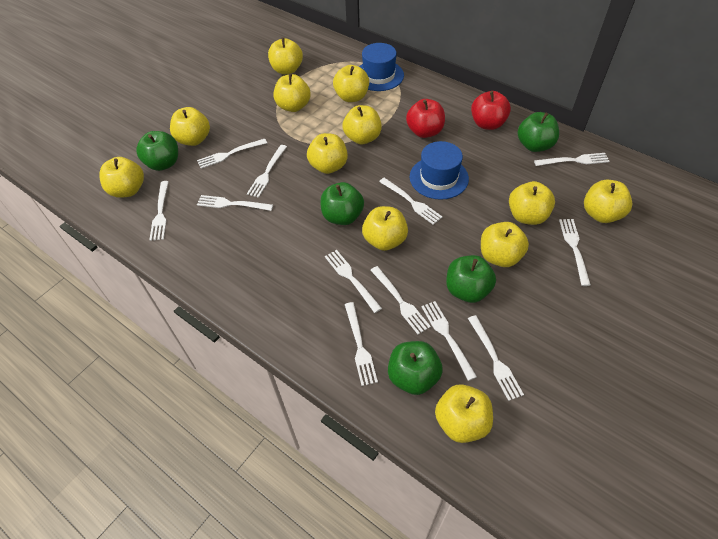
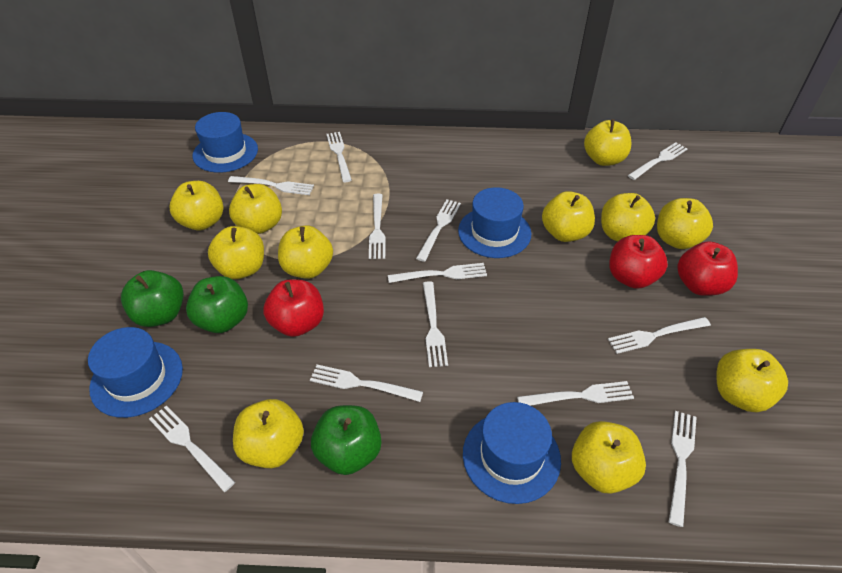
blue hat: [359,43,404,91] [410,141,469,200] = 2 -> [88,327,183,418] [193,112,258,173] [458,187,531,258] [463,402,561,504] = 4
green apple: [136,131,178,171] [320,182,364,225] [388,341,443,395] [446,255,496,303] [517,112,559,152] = 5 -> [121,270,184,327] [186,276,248,333] [311,405,381,475] = 3
red apple: [406,99,445,138] [471,91,511,130] = 2 -> [263,279,324,337] [609,235,668,289] [677,241,738,296] = 3
yellow apple: [99,157,144,198] [170,107,210,146] [268,37,303,74] [274,74,311,112] [307,133,348,174] [333,65,369,102] [342,105,382,145] [362,206,408,251] [435,384,493,443] [481,222,529,267] [509,181,555,225] [584,180,632,223] = 12 -> [169,181,223,230] [208,226,264,279] [229,184,282,234] [233,399,304,468] [278,226,333,279] [542,191,595,242] [572,421,646,494] [584,119,631,166] [601,193,655,242] [657,198,713,249] [716,349,788,412] = 11

